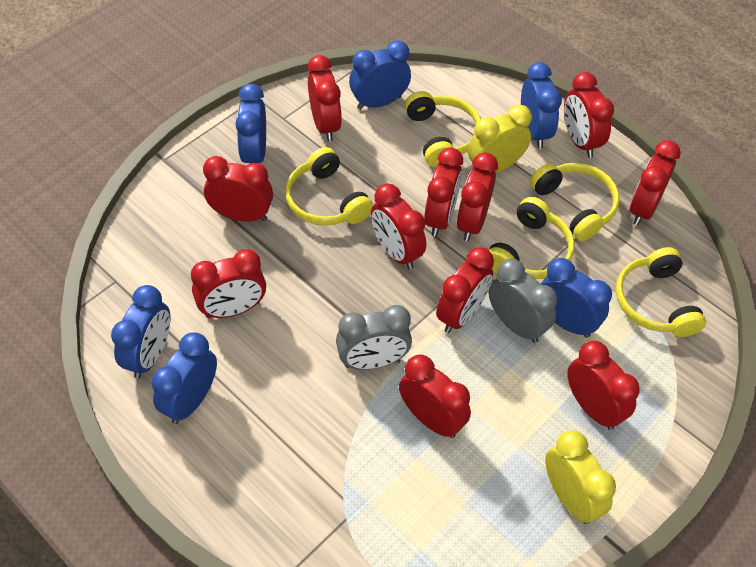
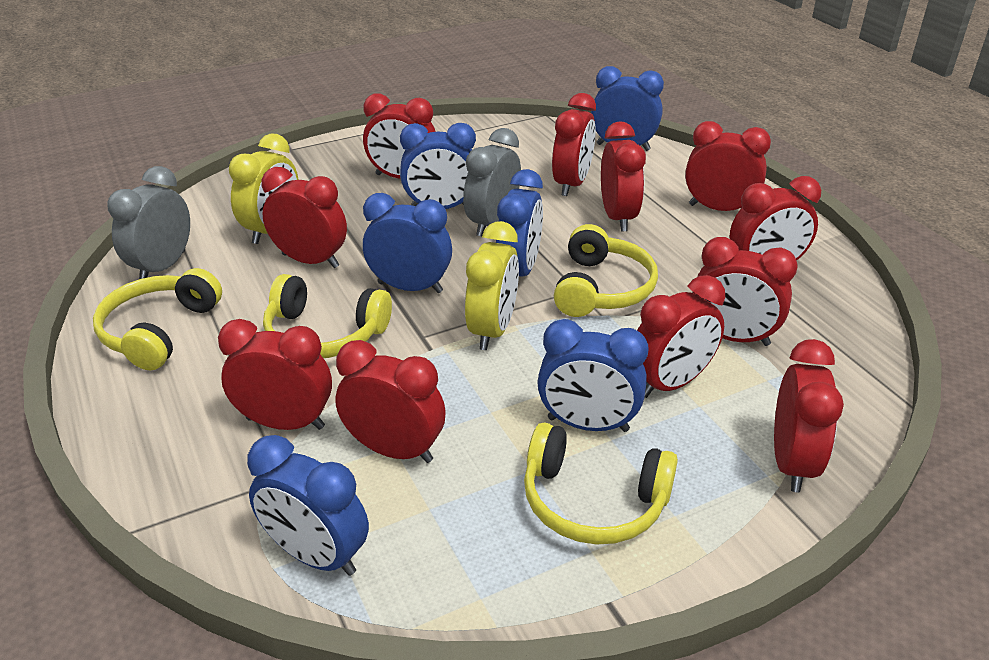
yellow headphones: [285,147,373,226] [405,91,481,167] [489,197,575,279] [530,163,619,241] [616,247,706,337] = 5 -> [93,268,222,371] [263,274,392,358] [524,422,678,545] [554,224,658,317] = 4

